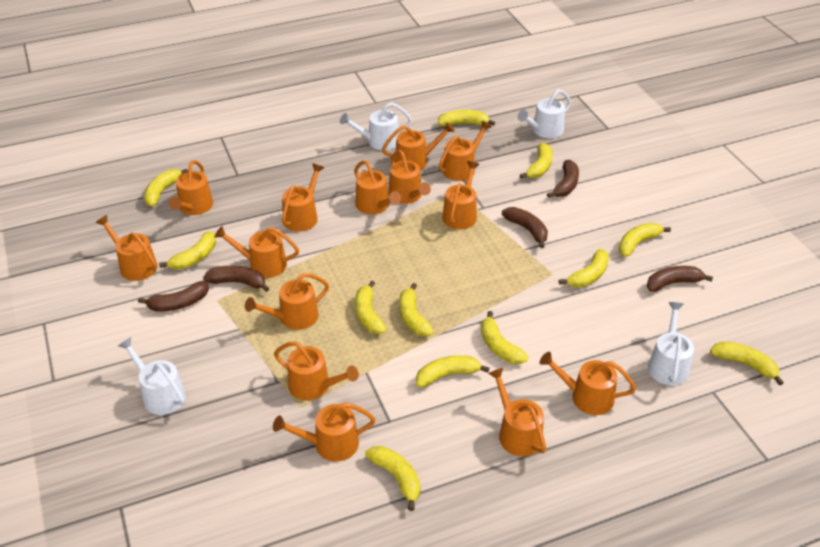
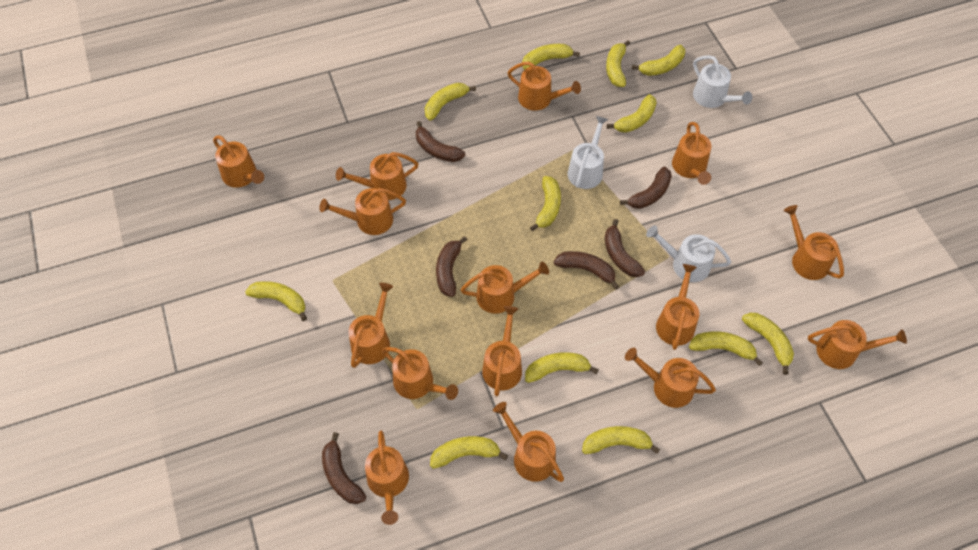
brown banana: [138,281,209,312] [203,266,270,292] [502,207,548,248] [547,160,579,198] [647,266,713,292] = 5 -> [322,432,366,504] [416,121,465,162] [436,236,467,297] [554,251,619,290] [605,219,645,277] [620,167,672,209] = 6
orange watering can: [96,215,157,281] [169,160,213,215] [214,226,299,278] [245,273,329,330] [273,402,376,462] [274,341,359,400] [282,164,324,232] [354,160,401,214] [382,122,455,170] [388,150,431,204] [439,121,492,181] [442,161,479,229] [488,368,546,456] [540,352,636,415] = 14 -> [213,135,264,188] [319,188,406,235] [336,152,419,200] [349,283,393,368] [365,430,409,525] [382,347,458,400] [460,262,549,314] [482,306,522,396] [493,402,564,482] [507,62,581,111] [625,348,716,408] [656,264,699,350] [672,122,712,185] [784,205,844,280] [808,320,907,369] = 15
white watering can: [118,337,186,415] [340,102,412,150] [518,89,571,138] [648,302,694,386] = 4 -> [568,116,608,189] [646,225,731,282] [693,55,752,108] = 3

